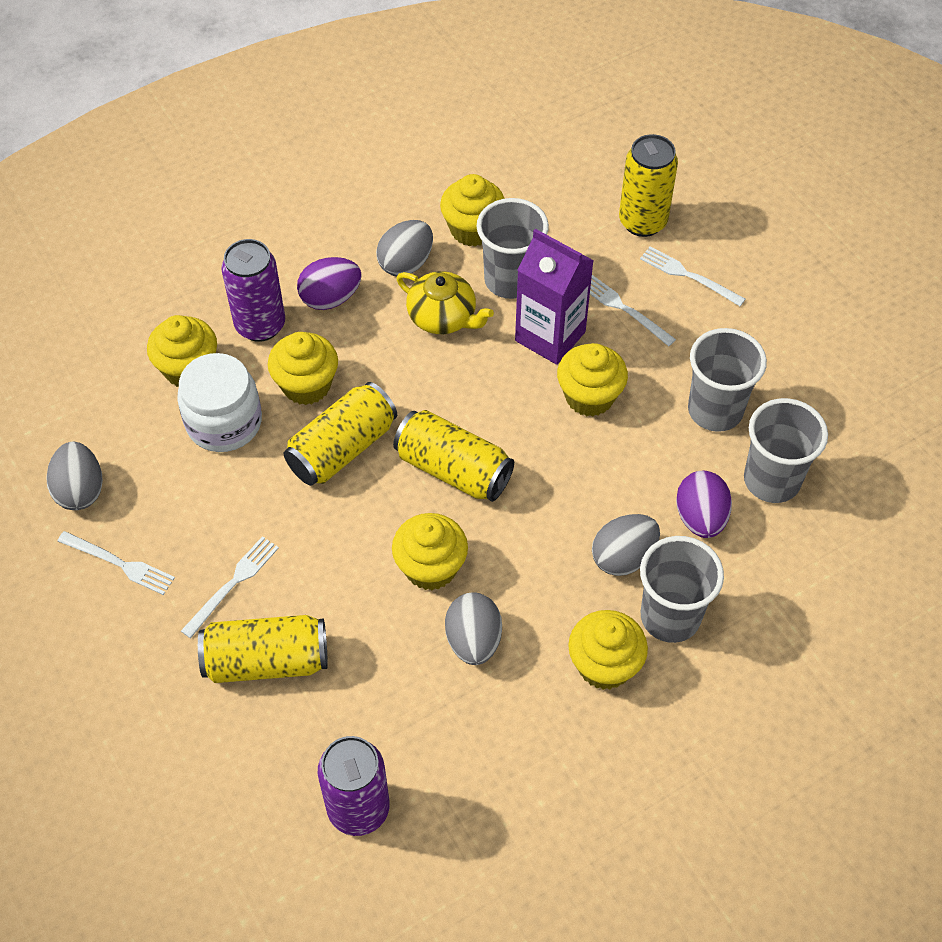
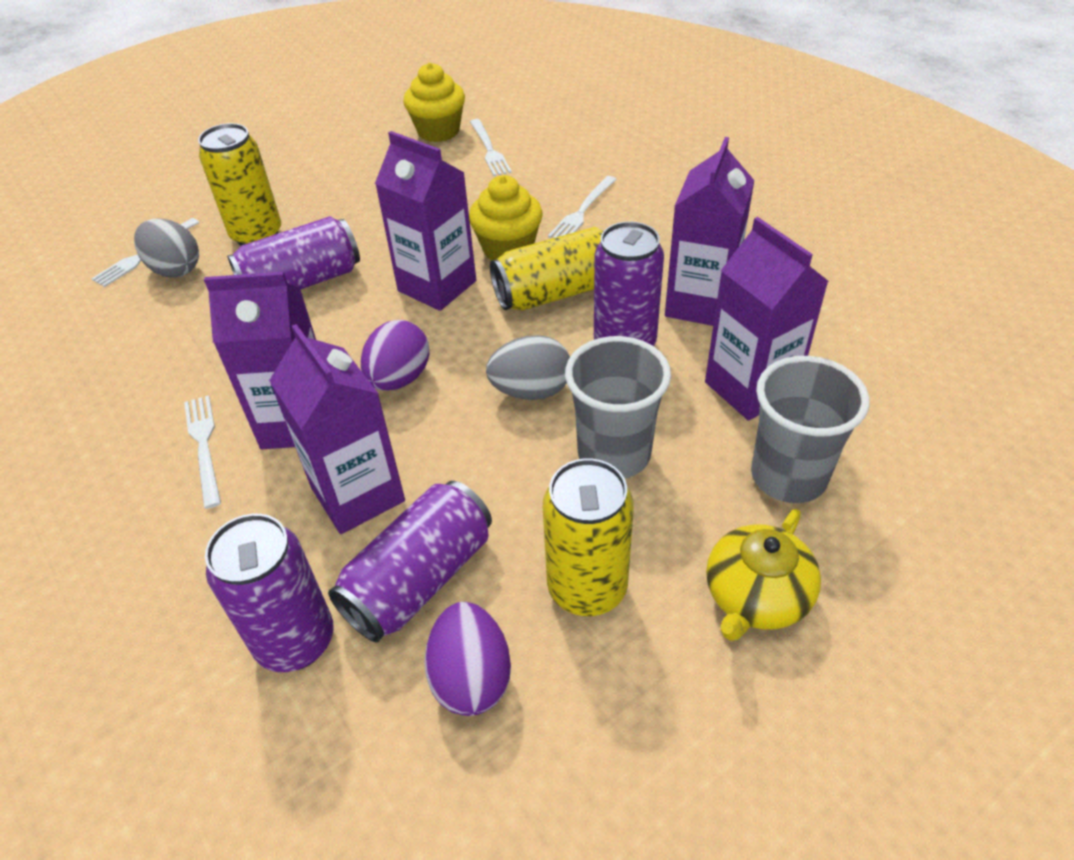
grey cup: [477,198,549,299] [640,536,724,643] [688,328,767,432] [744,398,828,503] = 4 -> [565,336,671,478] [751,356,869,503] = 2
grey egg: [46,442,103,510] [376,220,433,276] [445,592,502,665] [592,514,660,576] = 4 -> [134,218,199,278] [486,335,570,400] = 2
purple can: [221,239,285,342] [318,736,390,836] = 2 -> [205,514,334,672] [227,216,360,290] [328,481,492,643] [594,221,664,346] = 4
purple carton: [515,229,594,365] = 1 -> [204,272,316,449] [269,324,405,534] [375,131,476,311] [665,137,755,326] [705,217,829,421] = 5
white jar: [177,353,262,452] = 1 -> none = 0
yellow can: [198,615,328,683] [284,382,397,486] [393,410,514,502] [619,134,678,237] = 4 -> [198,123,281,246] [490,227,603,310] [543,458,634,616] = 3
yellow cupcake: [147,315,217,387] [268,332,338,405] [392,513,468,590] [440,174,505,246] [557,343,628,417] [568,610,648,690] = 6 -> [403,63,465,142] [469,175,542,261] = 2

